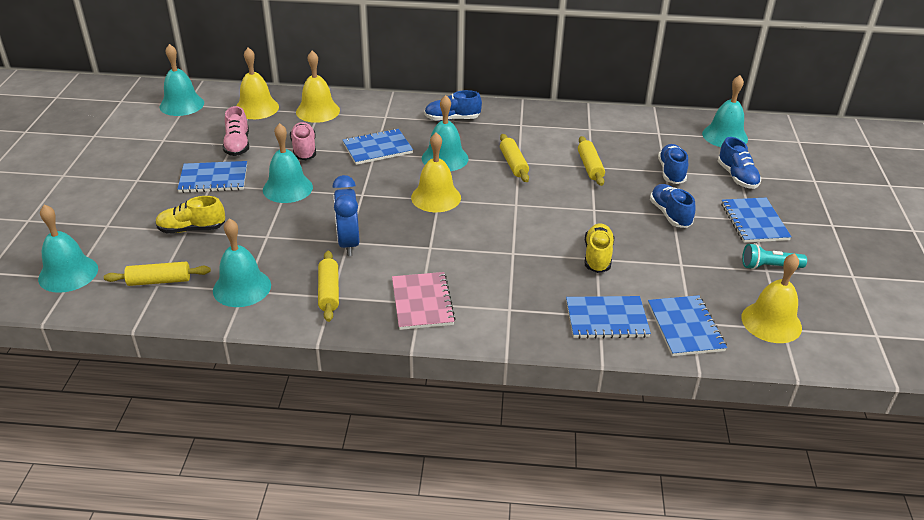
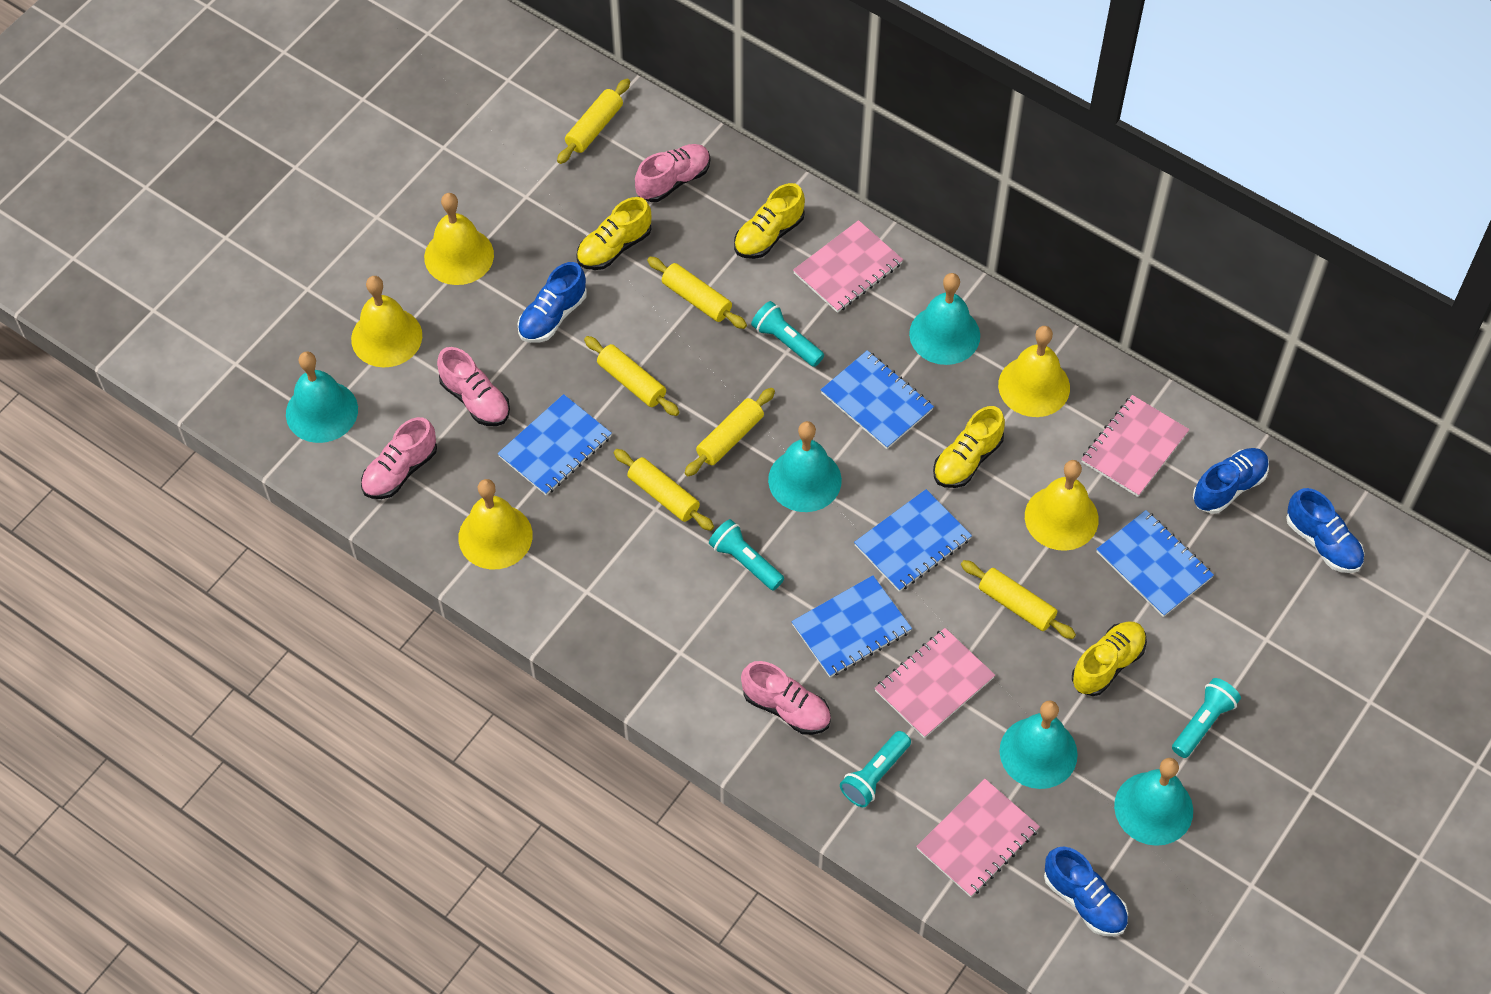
blue clock: [332,175,360,256] = 1 -> none = 0
pink notebook: [392,272,456,330] = 1 -> [793,220,903,313] [875,628,995,738] [916,779,1040,897] [1081,395,1189,497] = 4
pink shoe: [222,106,249,156] [290,122,316,160] = 2 -> [361,417,437,499] [437,347,510,426] [635,144,710,202] [741,661,831,735] = 4
turquoise bell: [38,204,98,293] [160,44,204,116] [213,218,271,307] [263,123,313,203] [422,95,469,171] [702,75,748,147] = 6 -> [286,351,358,443] [768,421,842,512] [909,273,980,365] [1000,700,1078,789] [1114,758,1193,846] = 5
turquoise flashlight: [742,243,807,270] = 1 -> [709,519,784,591] [751,301,824,367] [840,731,911,807] [1172,678,1241,758] = 4
yellow bell: [236,48,279,119] [296,51,340,123] [411,132,461,212] [741,253,802,343] = 4 -> [351,276,422,367] [424,193,494,285] [458,479,533,569] [998,326,1070,417] [1025,460,1099,551] = 5
yellow rolling pin: [104,262,211,286] [318,251,339,322] [500,134,529,182] [578,136,605,186] = 4 -> [557,79,630,164] [584,336,680,416] [614,449,714,531] [647,257,747,329] [685,388,775,476] [961,560,1076,639] = 6
yellow shoe: [155,196,225,233] [585,223,614,273] = 2 -> [576,197,651,270] [734,183,805,259] [933,406,1005,488] [1072,621,1147,696] = 4

